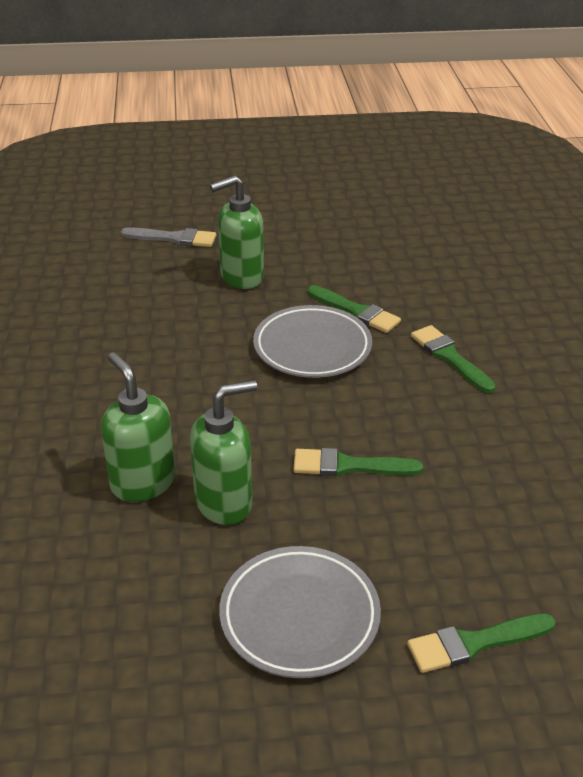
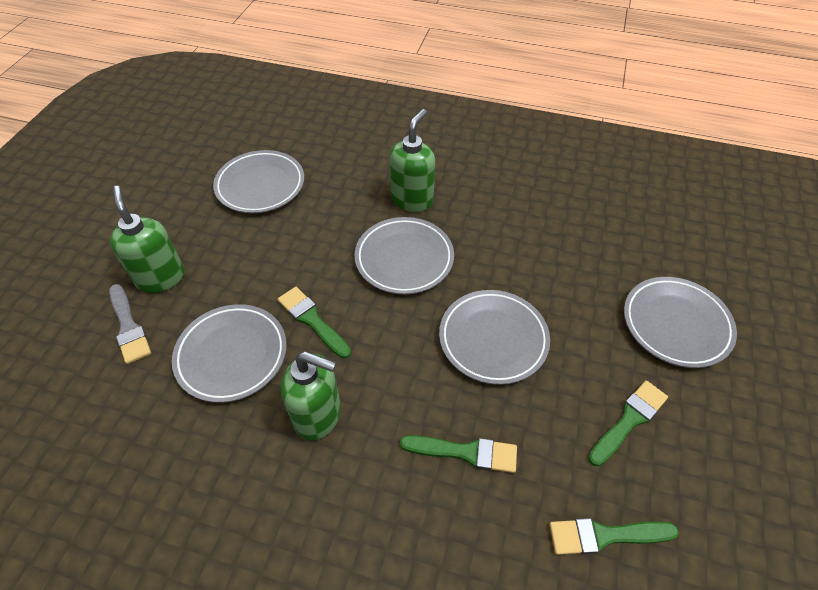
grey plate: [219,546,381,678] [253,305,372,378] = 2 -> [172,304,287,403] [213,150,304,213] [355,217,454,294] [439,290,550,385] [624,277,737,368] = 5

